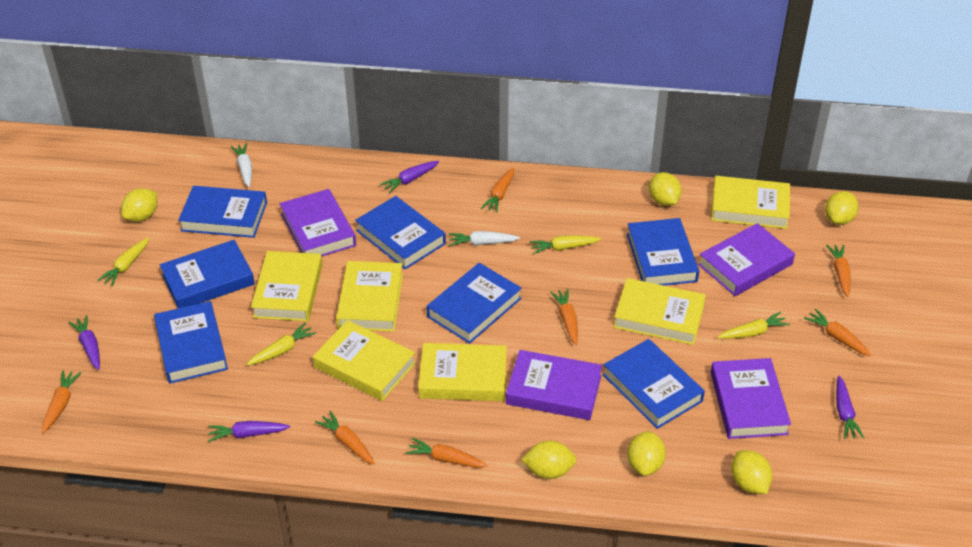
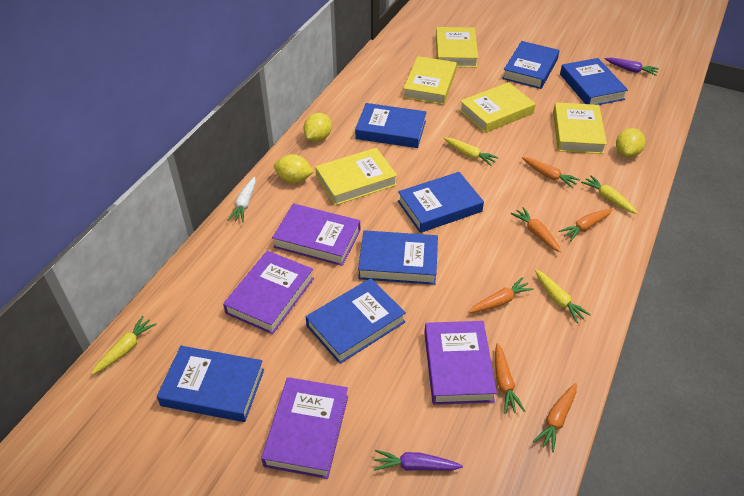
orange carrot: [42,370,81,433] [315,411,375,465] [406,437,487,468] [481,168,514,213] [550,289,578,345] [804,309,871,356] [826,245,851,297] = 7 -> [468,277,534,313] [495,343,525,414] [511,207,562,253] [522,157,580,188] [533,383,577,452] [559,209,613,241] = 6
purple carrot: [69,315,100,370] [208,421,290,442] [380,161,439,193] [836,376,864,439] = 4 -> [374,450,463,471] [605,57,659,76] = 2
white carrot: [231,143,252,187] [449,231,520,246] = 2 -> [228,177,256,222] = 1
yellow book: [251,251,323,321] [313,320,416,401] [336,261,403,332] [418,343,507,401] [613,278,706,345] [711,176,790,229] = 6 -> [315,148,397,205] [403,56,457,105] [436,27,478,67] [459,82,536,133] [553,102,607,154] = 5
yellow lemon: [121,188,157,222] [521,440,577,479] [627,431,666,476] [649,172,682,206] [731,450,772,494] [825,191,859,225] = 6 -> [274,154,314,183] [303,113,332,142] [616,128,645,158] = 3

